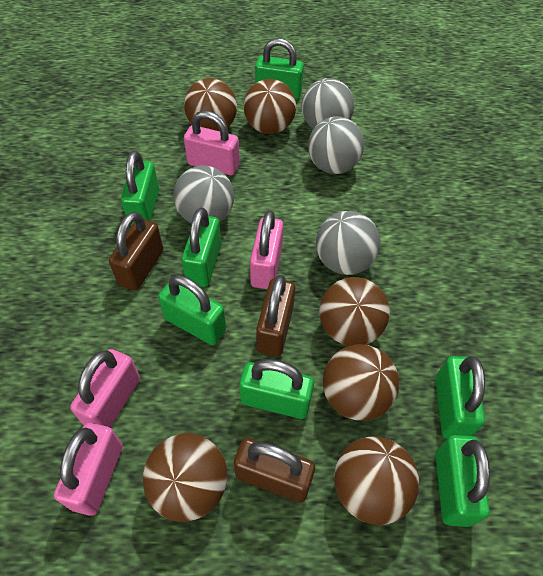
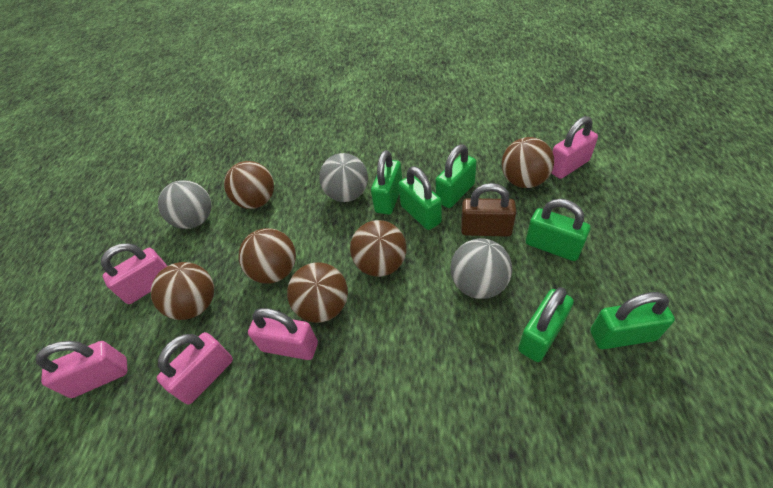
brown padlock: [109,211,163,291] [234,438,315,503] [256,275,295,357] = 3 -> [461,183,516,237] = 1
green padlock: [121,151,159,226] [158,275,226,345] [182,208,222,287] [239,359,314,419] [255,38,304,99] [435,356,485,439] [435,435,490,527] = 7 -> [371,150,402,215] [398,167,442,230] [436,144,477,208] [518,287,574,362] [526,199,590,261] [590,292,675,349] = 6
grey ball: [173,165,234,223] [302,78,354,129] [308,116,364,174] [316,211,380,275] = 4 -> [158,180,212,229] [319,153,368,202] [450,238,512,299] = 3
pink padlock: [54,423,123,516] [70,349,140,428] [184,111,240,175] [250,210,284,289] = 4 -> [36,341,128,398] [101,243,167,304] [157,332,233,404] [248,308,318,360] [551,116,598,179] = 5

